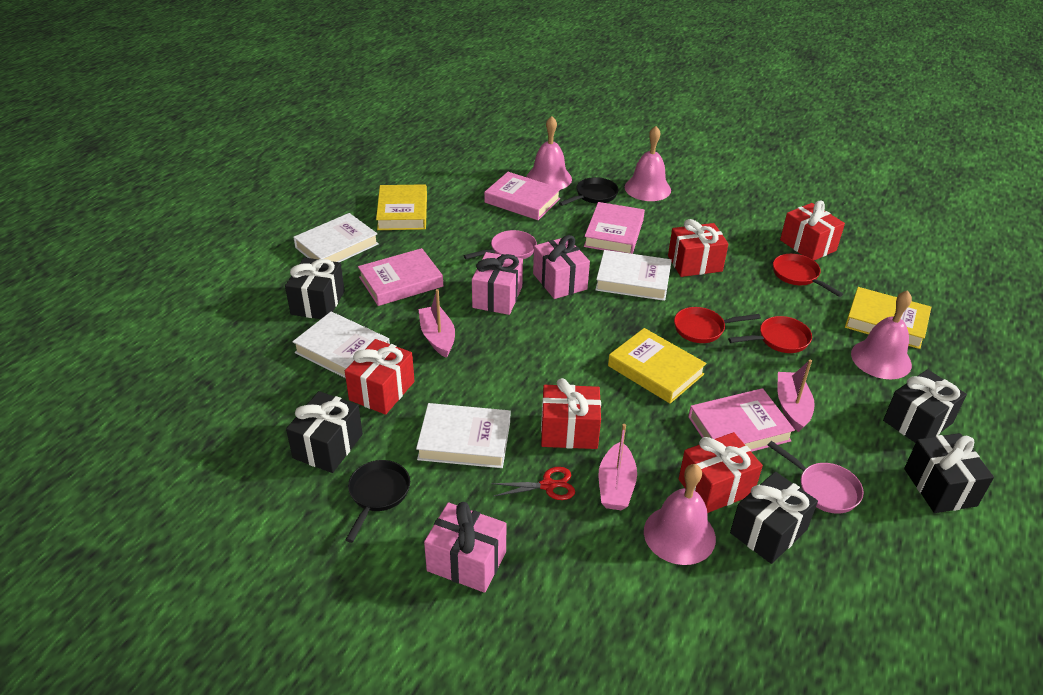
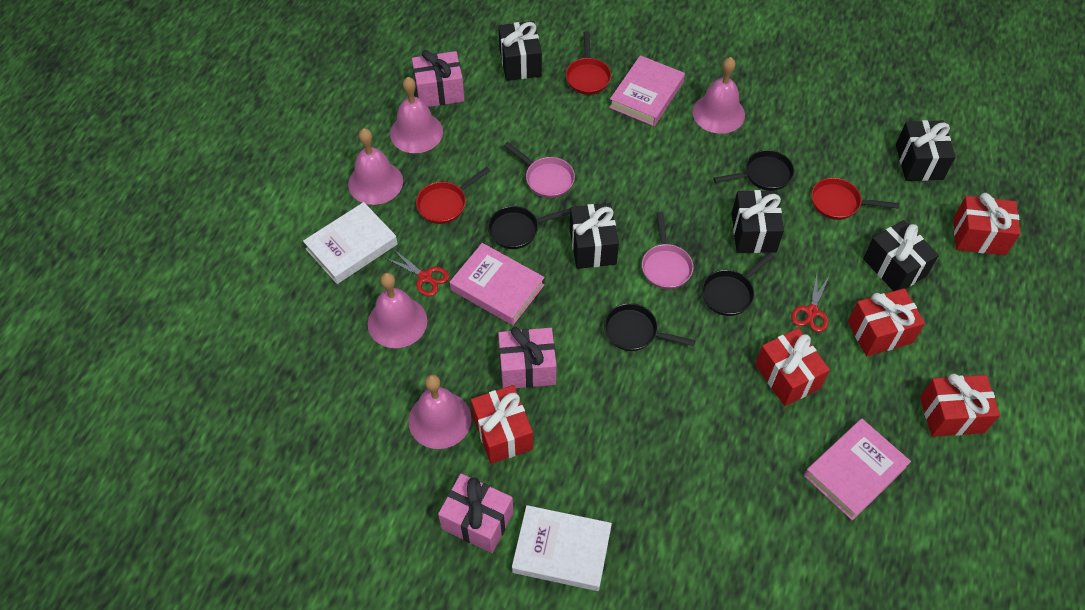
black pan: [346,460,410,543] [559,177,618,206] = 2 -> [488,206,570,249] [604,303,695,351] [702,252,774,316] [714,150,794,191] = 4
pink bell: [526,116,572,189] [625,126,671,201] [644,464,716,565] [851,290,912,379] = 4 -> [348,128,403,205] [368,273,427,348] [390,77,443,153] [408,374,471,449] [693,57,745,134] = 5
pink boat: [419,289,455,358] [598,424,637,510] [778,359,815,432] = 3 -> none = 0
pink book: [358,248,443,306] [484,172,561,220] [584,202,645,254] [688,388,795,452] = 4 -> [450,243,545,325] [609,55,685,126] [804,419,911,521] = 3
red scissors: [491,467,575,500] = 1 -> [385,249,449,296] [791,274,830,332] = 2
white book: [292,312,390,378] [293,213,378,262] [416,403,510,468] [595,250,672,301] = 4 -> [303,202,398,284] [512,505,612,591] = 2
yellow book: [376,184,427,230] [608,328,707,404] [845,287,931,349] = 3 -> none = 0

